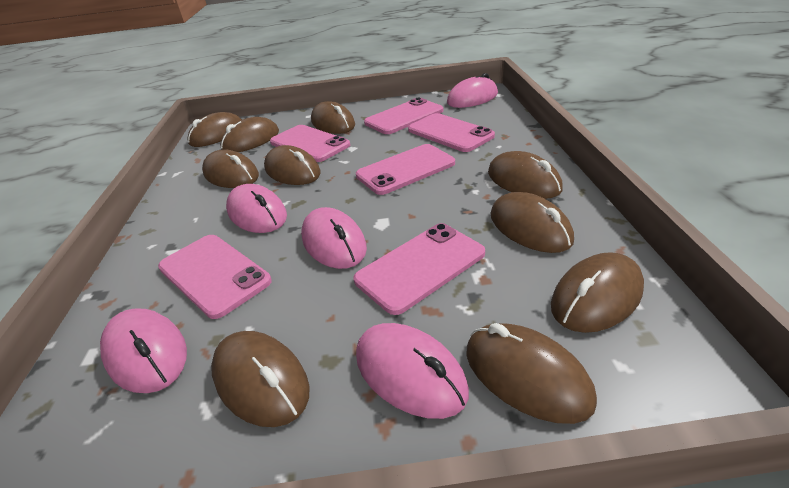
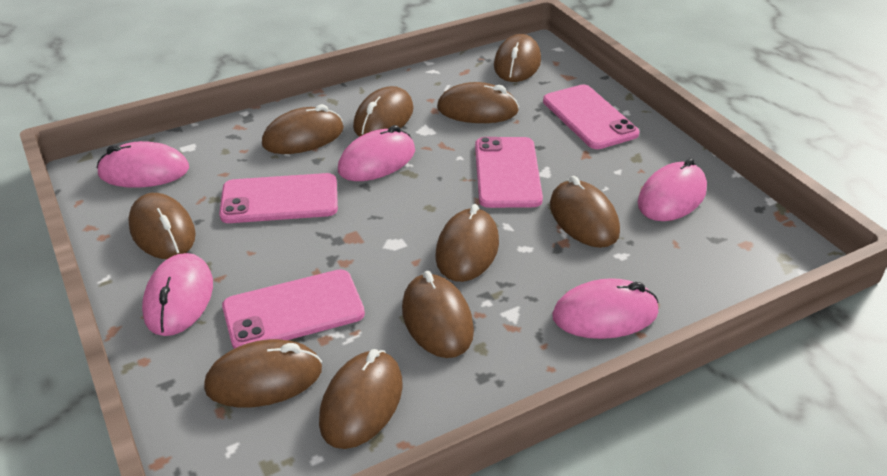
pink phone: [158,235,272,319] [270,125,350,162] [353,223,485,315] [356,144,455,195] [364,97,443,134] [408,113,495,152] = 6 -> [219,173,338,223] [222,269,365,349] [475,137,543,208] [543,85,639,149] = 4

